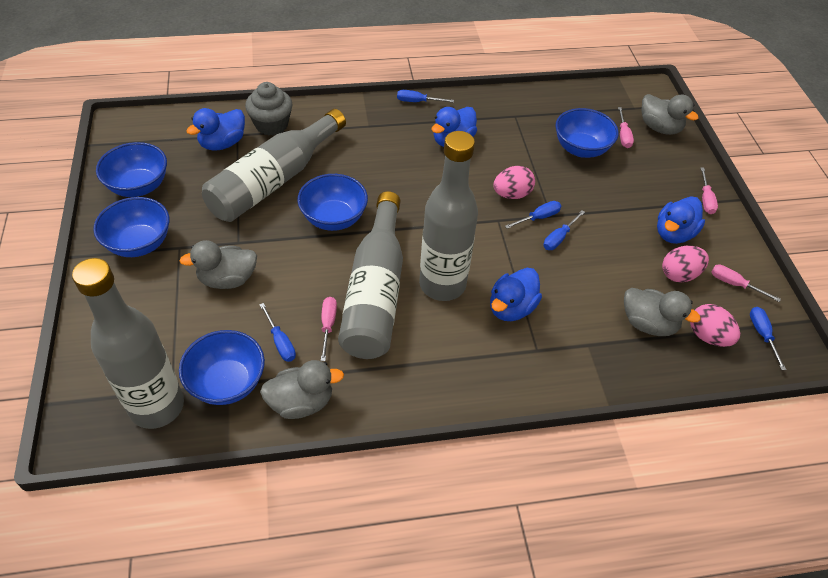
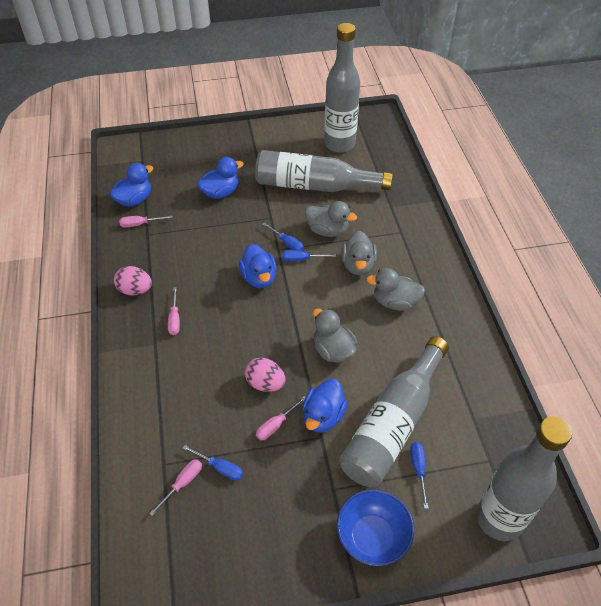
blue bowl: [93,197,169,257] [96,142,167,197] [179,330,265,405] [297,174,368,231] [555,108,619,158] = 5 -> [337,489,414,566] = 1
blue screwdriver: [259,303,296,362] [397,90,454,103] [505,201,561,229] [543,211,585,250] [750,307,786,370] = 5 -> [182,445,243,480] [262,222,304,251] [282,250,336,261] [410,442,429,509] = 4
grey cupcake: [245,82,292,136] = 1 -> none = 0
pink egg: [493,166,535,199] [662,246,709,283] [690,304,740,347] = 3 -> [114,266,152,295] [245,357,285,392] = 2

